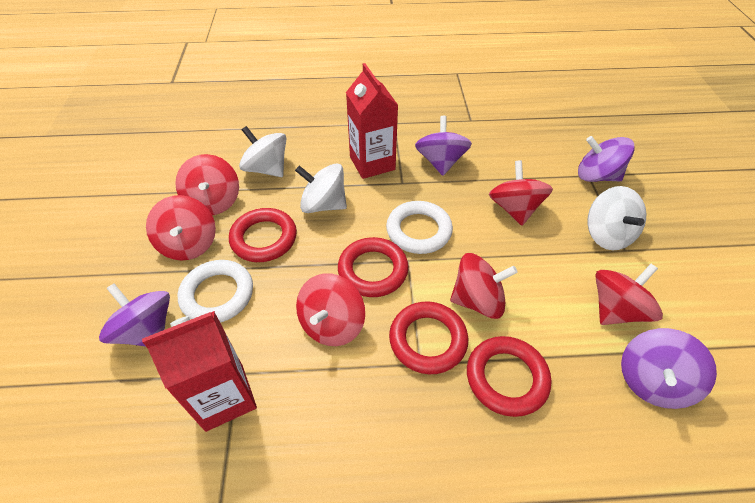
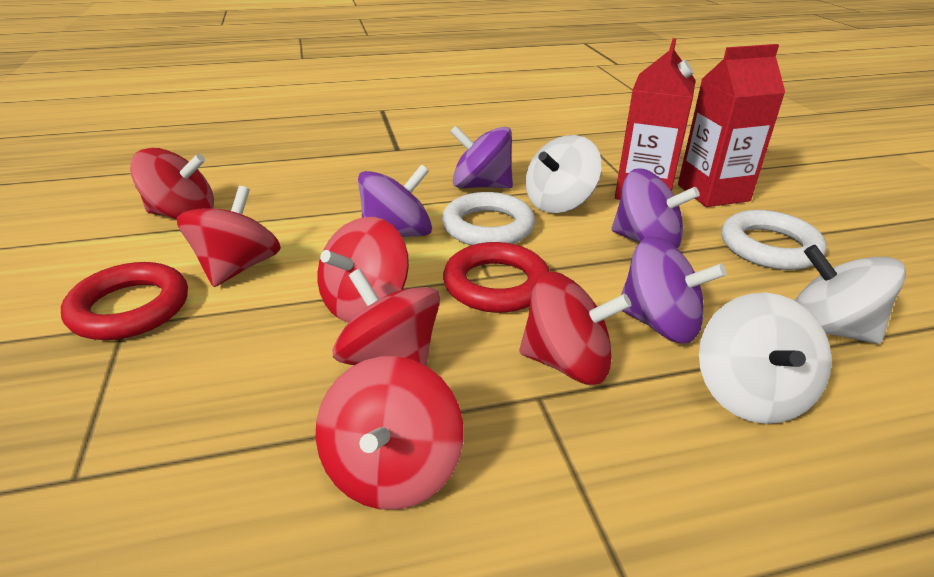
red ring: [229,208,297,262] [338,237,409,297] [389,301,468,374] [467,336,551,417] = 4 -> [61,262,188,340] [443,242,550,313] = 2

